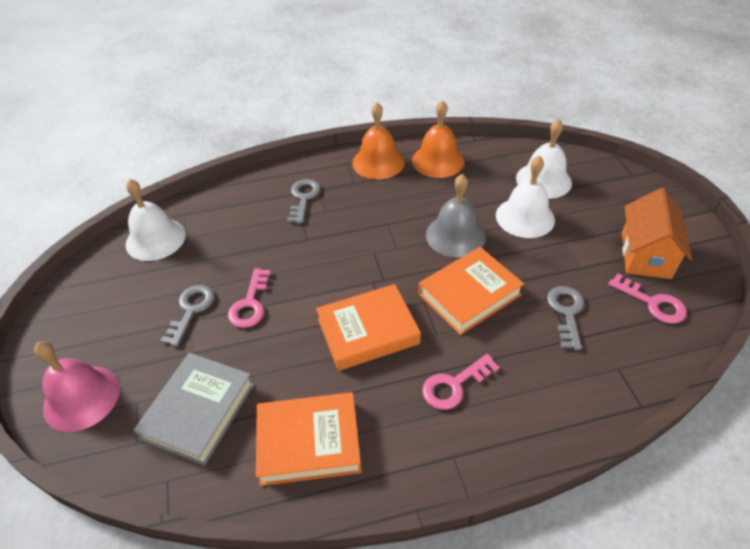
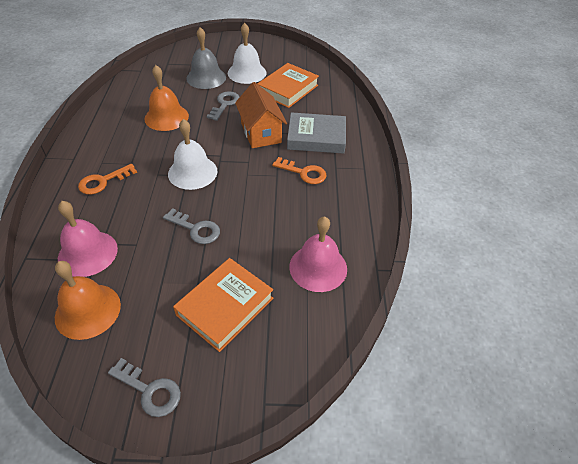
orange book: [256,392,362,486] [316,284,421,371] [418,247,524,335] = 3 -> [173,258,273,352] [257,63,319,108] = 2
orange key: none = 0 -> [78,164,137,194] [272,157,327,184] = 2
pink bell: [34,342,120,432] = 1 -> [58,201,118,277] [289,216,347,292] = 2
pink key: [228,268,271,328] [422,354,500,410] [608,273,687,324] = 3 -> none = 0
white bell: [126,179,186,261] [496,156,555,238] [516,119,572,199] = 3 -> [168,119,217,190] [228,23,266,84] = 2

